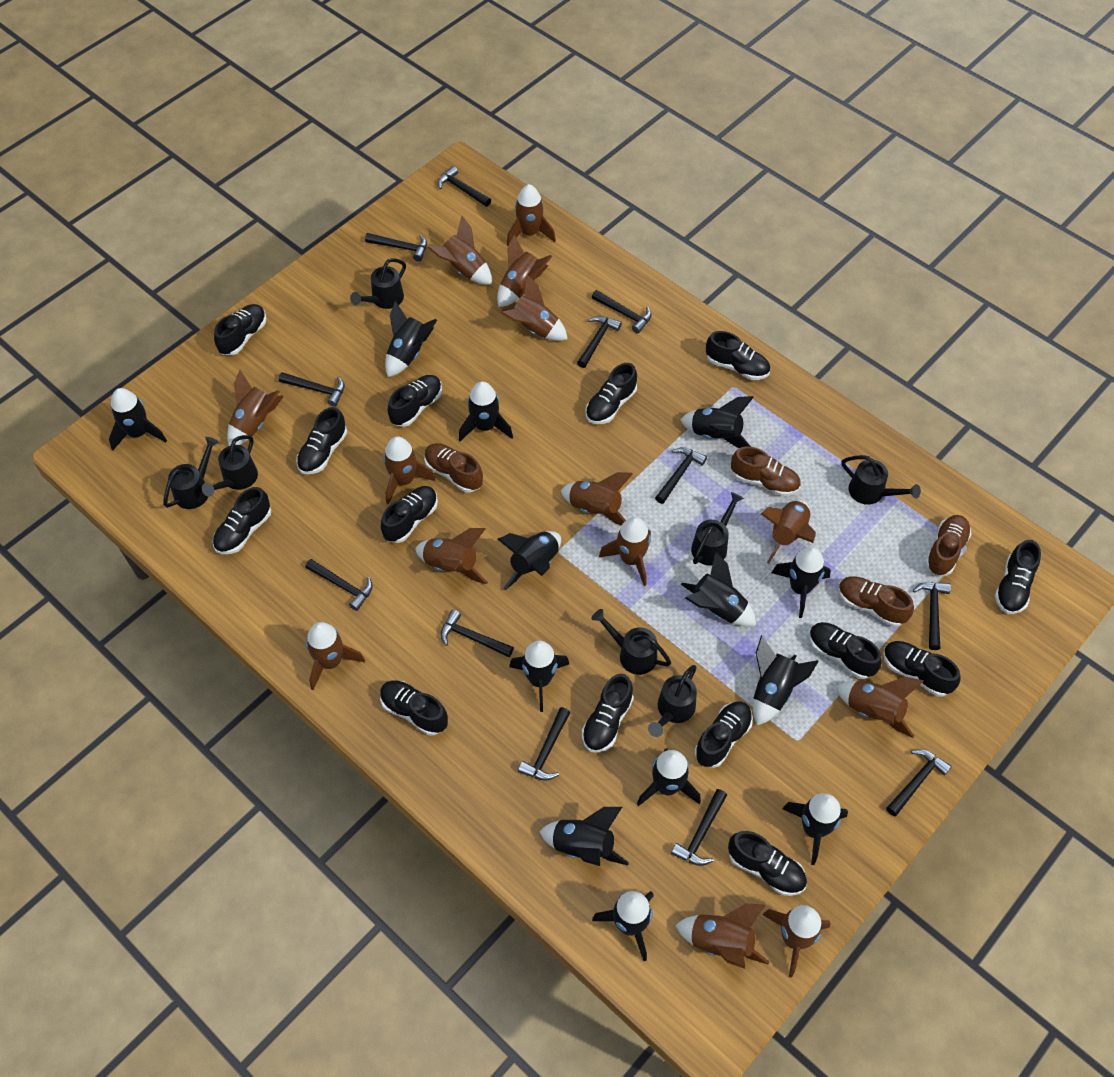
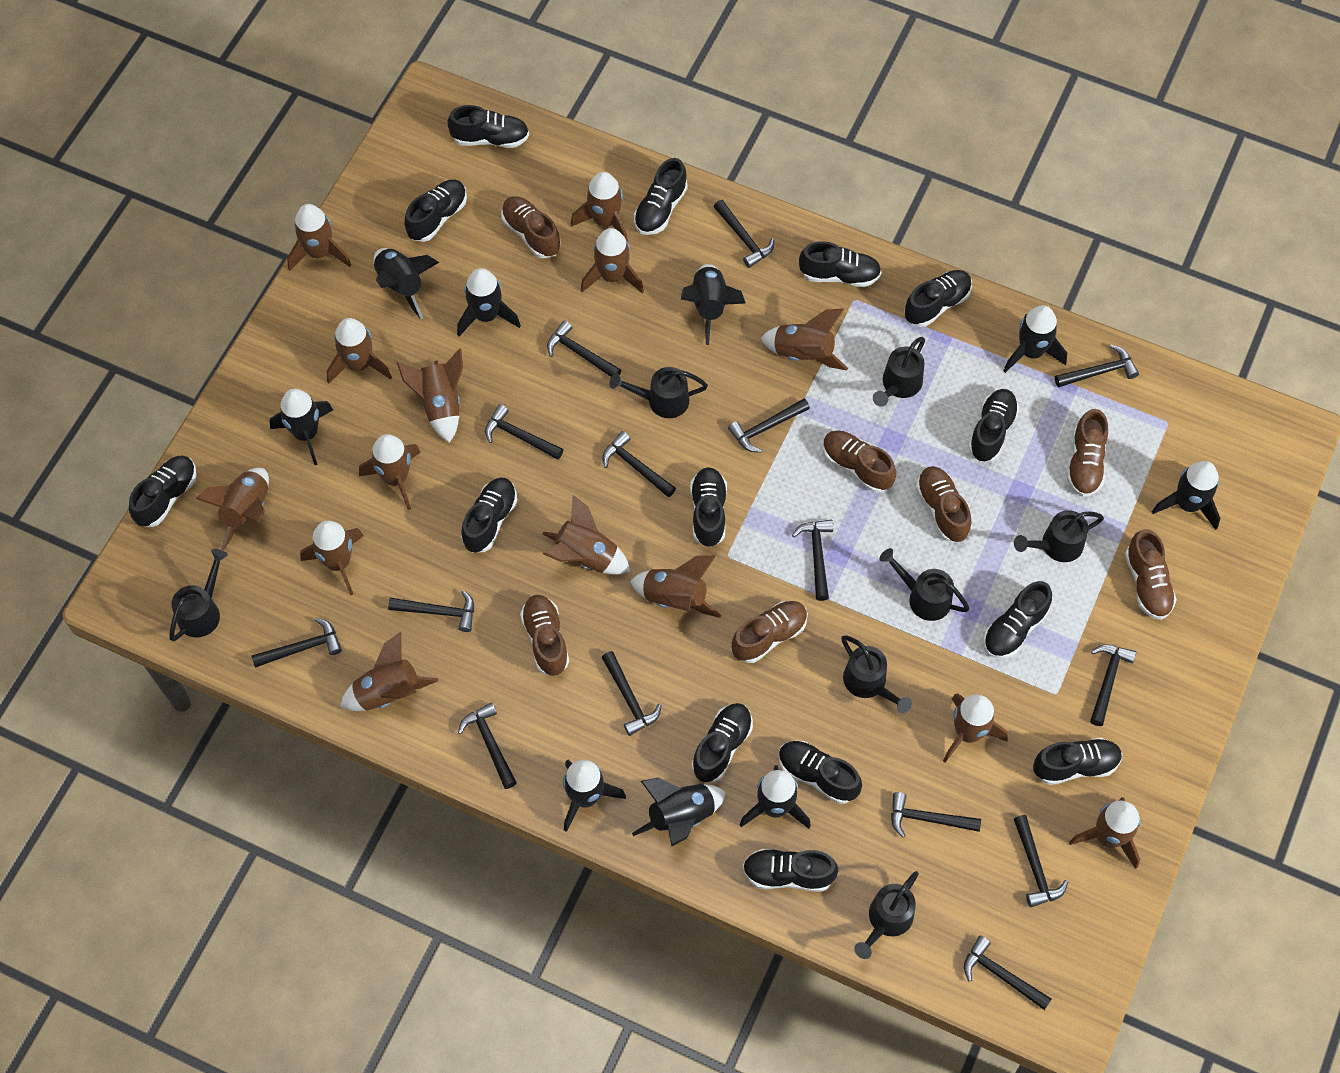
black hammer: [279,372,344,407] [305,559,373,611] [365,233,427,261] [438,166,491,207] [441,610,514,657] [518,707,570,781] [577,316,622,368] [592,290,652,334] [655,447,707,504] [671,789,727,866] [886,749,952,816] [913,582,951,650] = 12 -> [251,618,342,668] [388,590,474,632] [458,702,517,789] [485,404,564,460] [547,320,621,377] [601,651,662,736] [602,431,676,498] [714,200,774,268] [728,398,810,453] [792,519,833,601] [891,792,981,837] [964,936,1052,1010] [1014,815,1068,907] [1055,345,1139,388] [1090,644,1136,726] = 15
black rocket: [109,388,167,450] [385,301,437,377] [459,381,513,441] [498,531,561,590] [509,641,569,712] [539,807,629,866] [592,891,654,961] [637,748,701,806] [681,396,753,448] [681,551,756,627] [753,636,819,726] [772,547,831,618] [782,793,848,865] = 13 -> [269,389,333,465] [374,248,439,319] [457,268,521,336] [563,759,626,832] [632,778,726,847] [681,264,746,345] [739,765,811,829] [1003,305,1067,373] [1152,461,1220,530] = 9
brown shoe: [424,443,483,492] [731,446,801,496] [838,576,914,627] [925,515,971,576] = 4 -> [501,196,561,258] [520,595,569,676] [732,601,808,663] [823,430,896,492] [916,466,971,542] [1067,409,1108,497] [1125,529,1177,620] = 7

